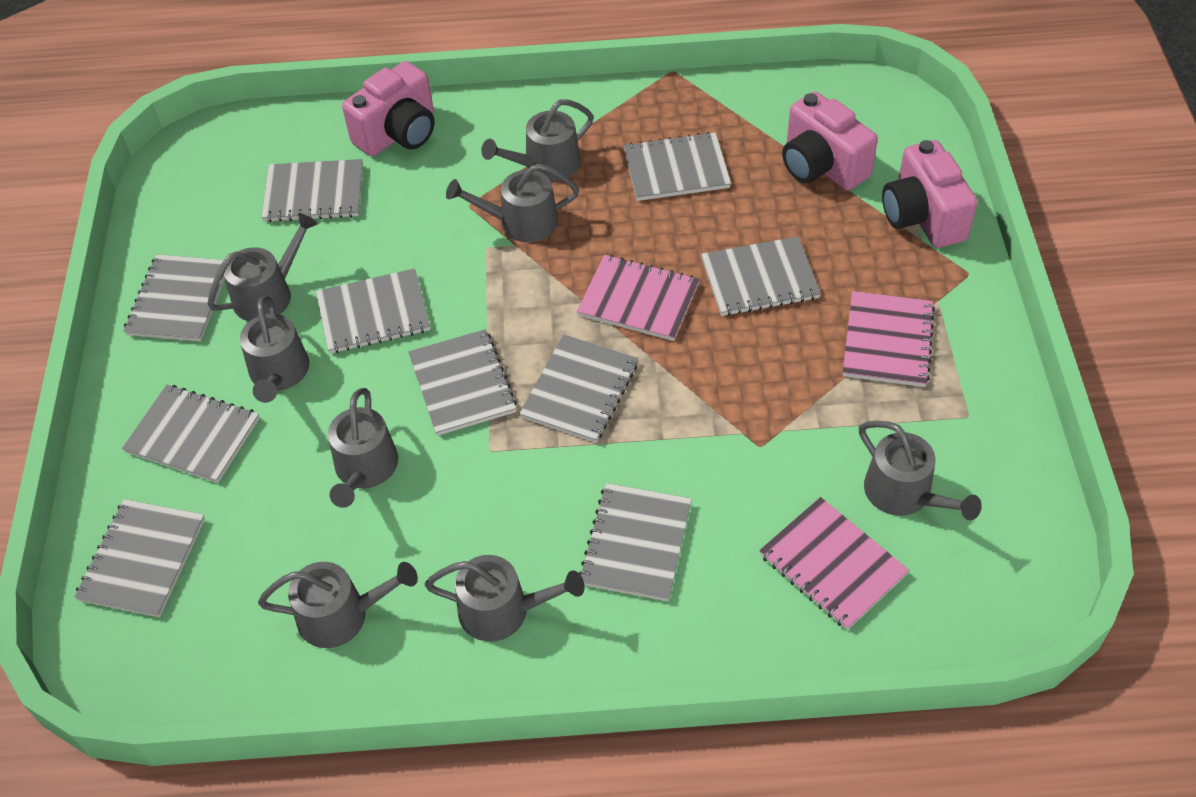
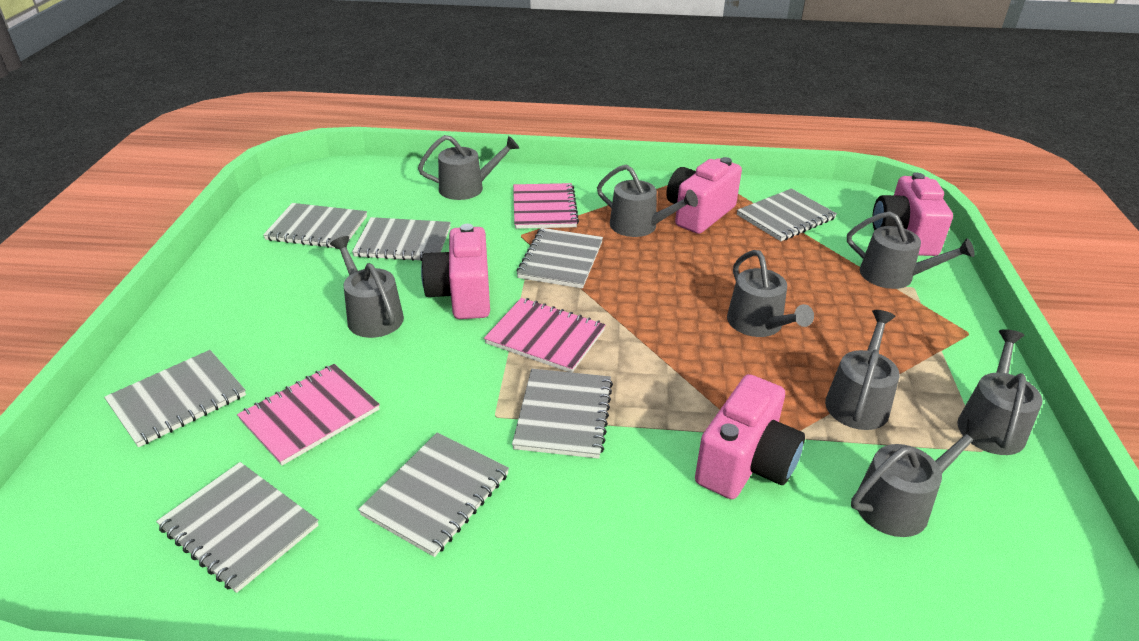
grey notebook: [74,499,205,617] [122,385,260,483] [124,255,225,342] [262,159,363,222] [316,268,430,354] [408,329,517,436] [519,334,638,443] [579,483,692,601] [624,132,731,201] [701,236,821,316] = 10 -> [104,350,246,447] [156,462,318,593] [263,203,367,249] [352,217,451,261] [358,432,509,557] [512,369,613,459] [516,228,603,288] [737,189,837,241] = 8
pink camera: [342,61,435,156] [782,91,878,191] [882,140,978,248] = 3 -> [421,224,490,319] [666,157,742,234] [695,374,805,499] [872,173,953,256] = 4

